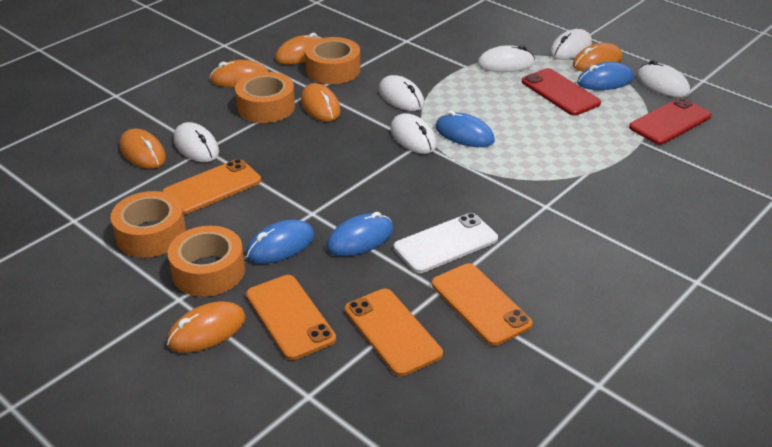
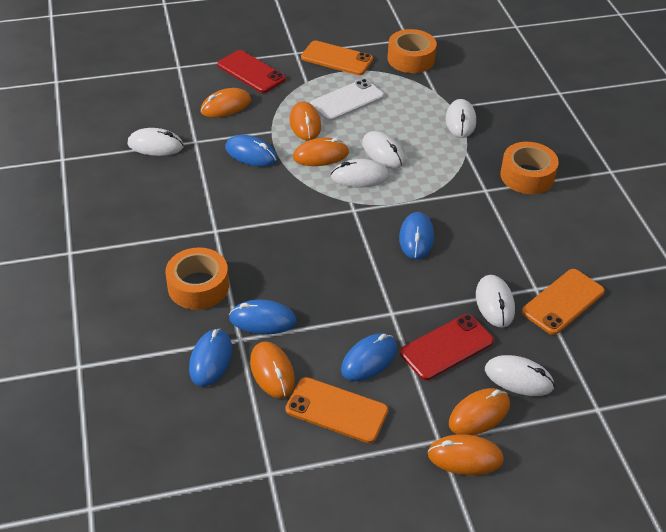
blue mouse: [246,219,314,264] [326,212,393,256] [435,110,495,147] [577,62,634,90] = 4 -> [189,329,232,386] [225,135,277,167] [229,300,297,334] [341,333,397,381] [399,212,434,259] = 5
orange phone: [162,159,261,215] [246,275,336,360] [345,289,443,376] [432,263,533,346] = 4 -> [285,377,388,443] [301,41,373,75] [522,269,605,335] = 3
orange tape: [110,191,186,257] [168,226,245,297] [235,72,295,123] [305,37,360,84] = 4 -> [165,247,229,310] [387,29,437,73] [500,142,559,194] = 3

